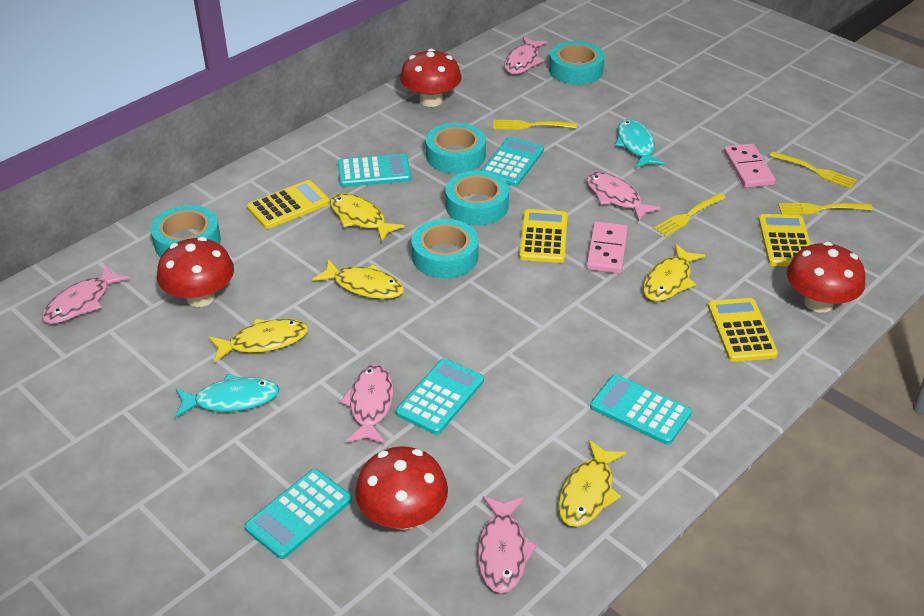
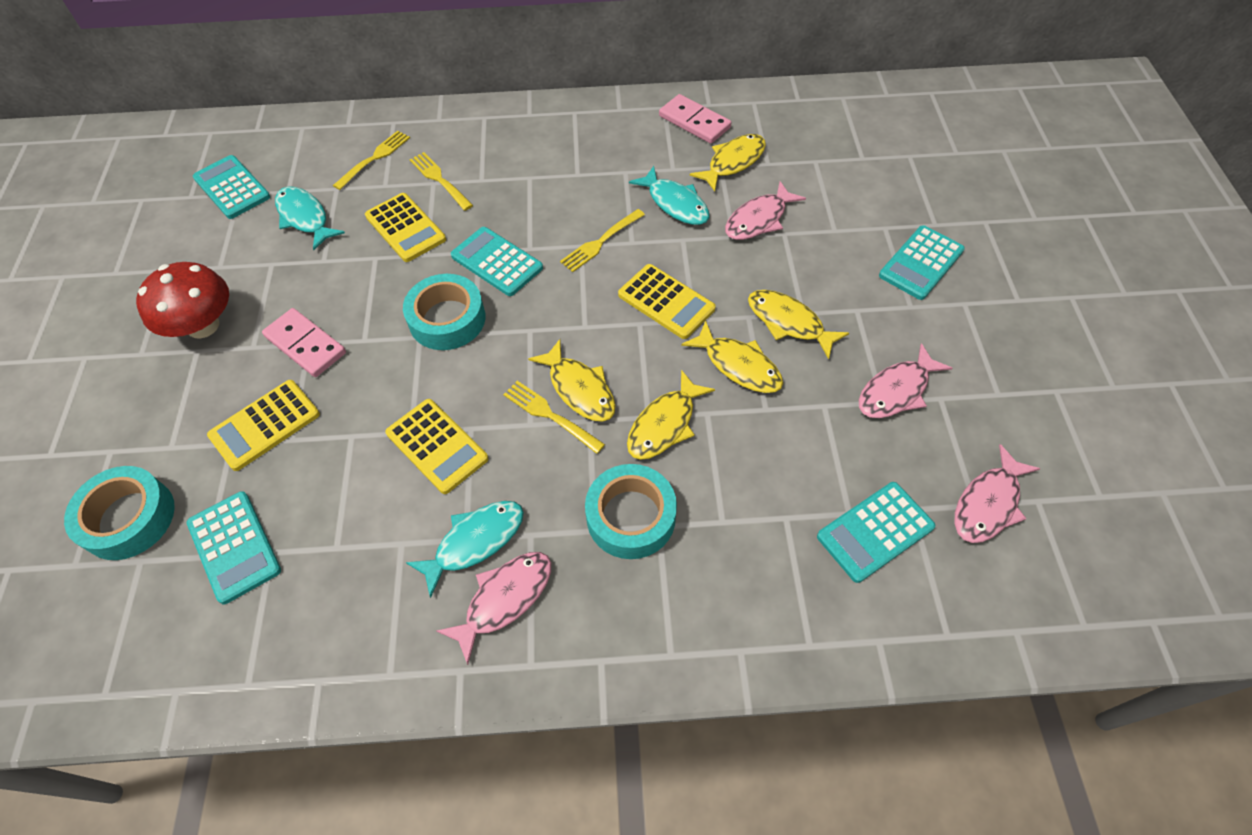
pink fish: [42,265,130,324] [340,364,393,444] [478,496,538,593] [504,36,547,74] [587,172,661,221] = 5 -> [437,552,551,665] [725,181,806,240] [859,343,953,418] [954,444,1040,543] = 4
red mushroom: [157,237,234,307] [355,446,448,530] [400,49,461,107] [787,242,865,313] = 4 -> [136,262,229,339] = 1
turquoise fish: [175,374,279,418] [615,119,665,168] = 2 -> [275,186,345,250] [406,501,524,598] [629,166,709,225] = 3
turquoise tape: [150,205,221,257] [411,219,479,278] [426,123,486,173] [445,171,509,226] [549,41,604,85] = 5 -> [64,466,175,560] [403,274,485,350] [585,464,677,559] = 3

